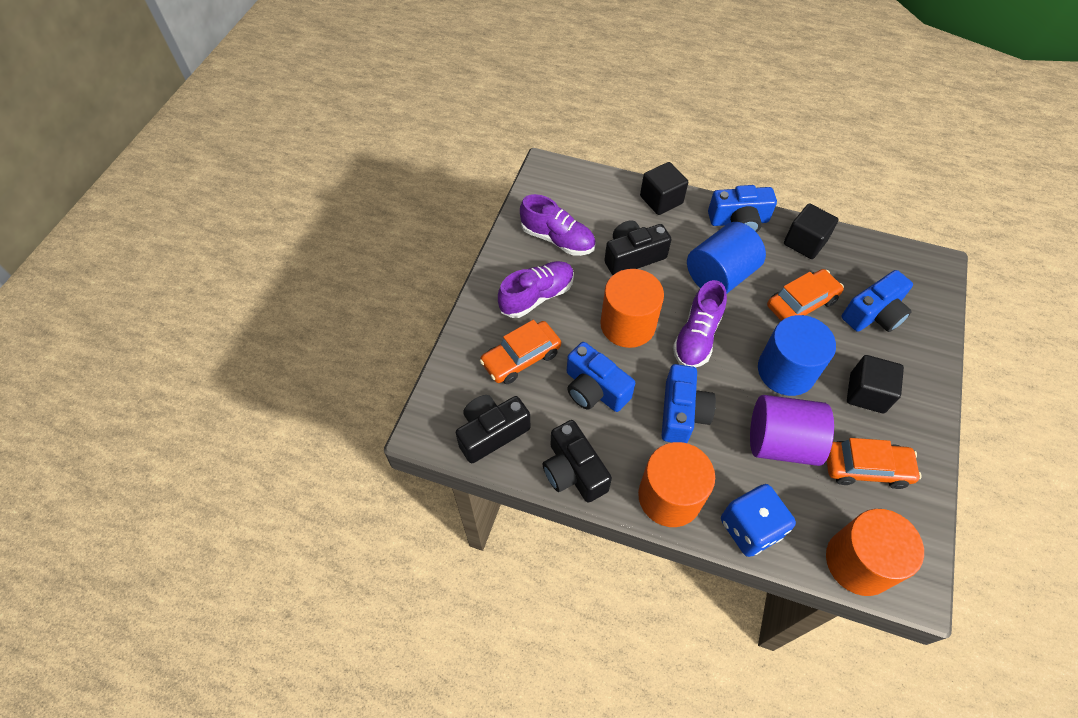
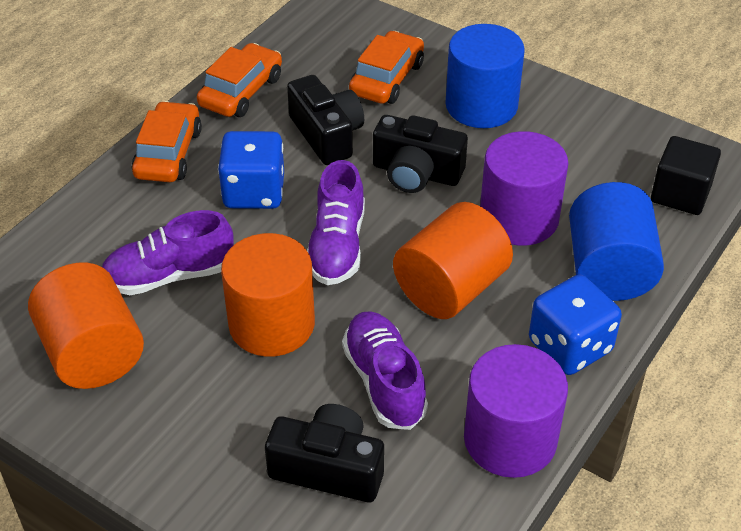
black cube: [640,162,688,215] [784,203,839,259] [847,355,904,413] = 3 -> [651,136,721,215] = 1
blue camera: [567,342,635,412] [662,364,716,443] [708,185,777,233] [841,270,913,332] = 4 -> none = 0
blue dice: [721,484,796,557] = 1 -> [218,131,284,209] [529,275,622,375] = 2
purple cylinder: [750,395,834,466] = 1 -> [464,344,568,478] [480,131,569,246] = 2

